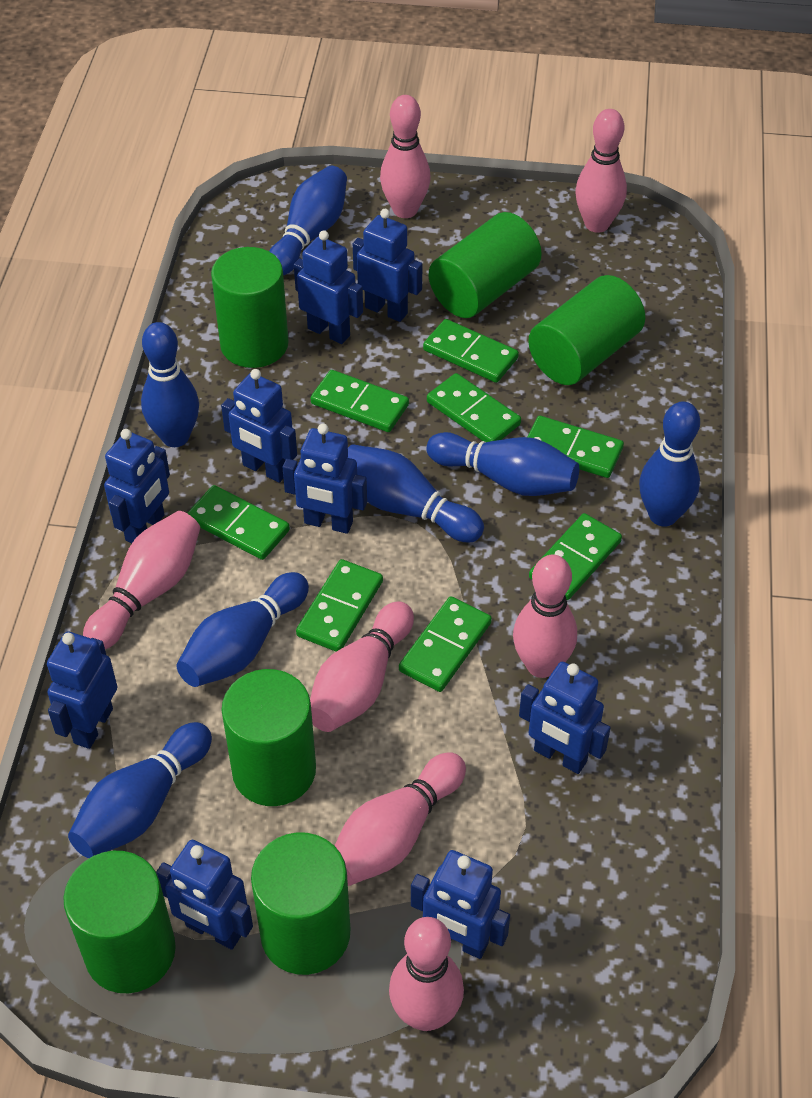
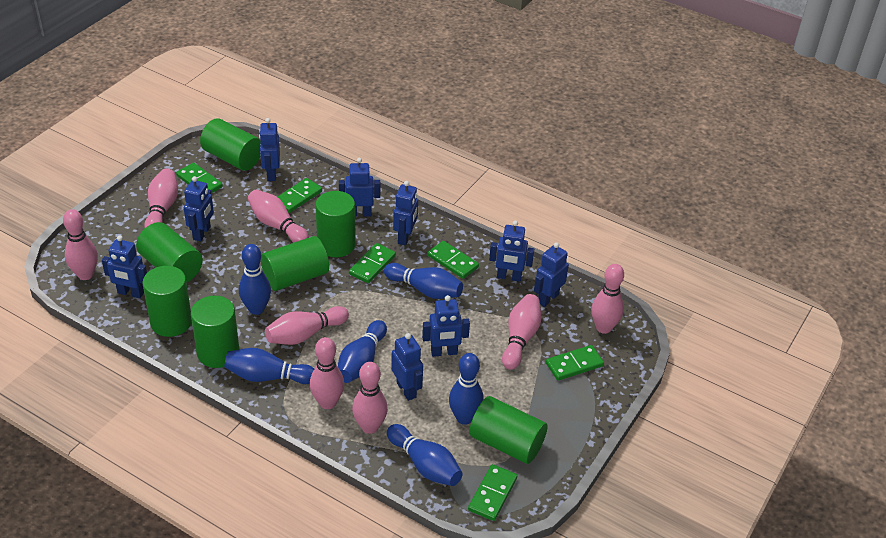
blue bowling pin: [68,722,212,858] [141,322,199,447] [177,572,309,687] [269,166,347,275] [348,444,484,542] [427,432,579,496] [639,401,700,527] = 7 -> [224,348,314,384] [239,244,271,315] [338,320,387,383] [384,263,463,299] [387,424,463,486] [449,353,484,425] = 6
green cylinder: [63,851,176,993] [211,247,289,368] [222,669,316,806] [251,832,350,975] [429,212,542,318] [528,275,645,385] = 6 -> [136,222,203,283] [143,266,192,337] [191,296,239,368] [200,118,261,171] [261,236,329,291] [316,191,356,257] [469,396,547,464] = 7
green domino: [187,485,290,560] [296,559,383,652] [310,370,409,432] [399,596,492,692] [423,319,519,383] [427,373,521,442] [527,416,624,478] [529,513,622,600] = 8 -> [176,163,223,193] [277,178,322,213] [349,243,396,283] [427,241,479,279] [468,464,517,521] [546,345,604,381] = 6
pink bowling pin: [83,511,200,649] [310,601,414,732] [335,752,466,886] [380,95,431,218] [389,917,464,1031] [513,554,577,678] [575,109,627,233] = 7 -> [63,209,98,280] [144,168,178,228] [248,190,309,243] [265,306,349,345] [310,337,344,409] [352,362,388,434] [502,294,541,370] [591,264,624,334] = 8

